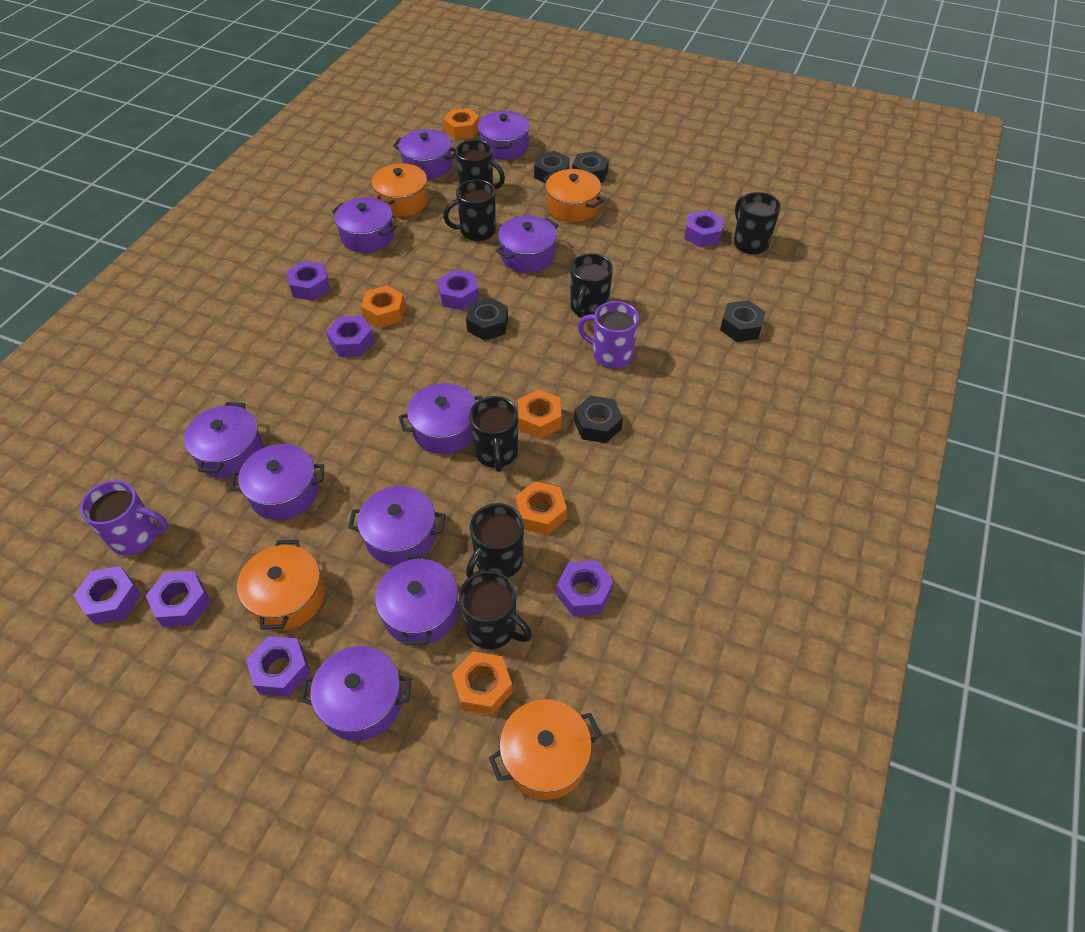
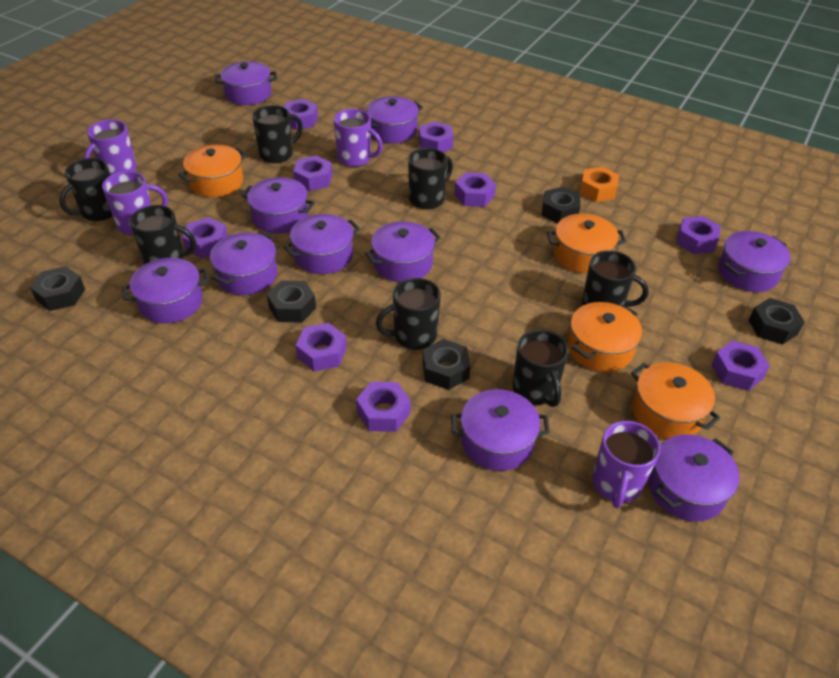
orange nut: [361,285,406,328] [443,108,479,139] [452,652,513,715] [515,481,567,535] [518,389,562,439] = 5 -> [580,167,619,202] = 1
purple mug: [80,480,168,556] [578,301,639,369] = 2 -> [84,120,137,176] [102,171,168,235] [334,109,383,167] [592,421,660,509] = 4
purple nut: [73,566,141,625] [145,571,211,627] [246,636,310,697] [287,261,330,301] [326,316,375,357] [438,270,479,311] [556,560,613,616] [684,210,724,248] = 8 -> [182,217,228,258] [284,99,318,130] [293,156,332,191] [296,323,347,372] [356,382,411,432] [419,121,453,152] [454,172,496,207] [676,216,721,254] [712,341,770,391] = 9

